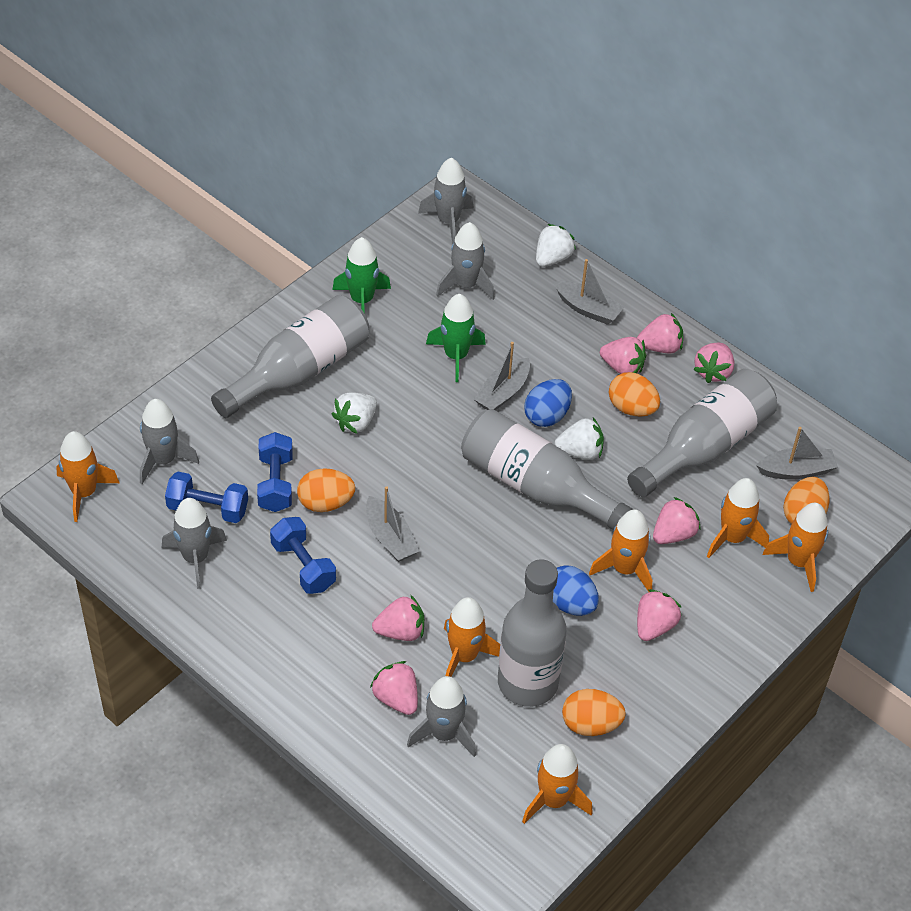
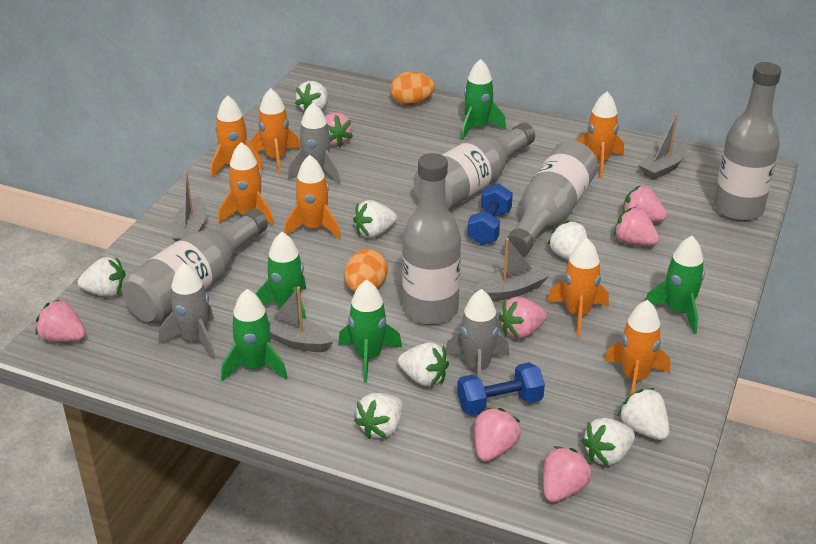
blue dumbbell: [165,472,248,523] [257,432,293,512] [270,517,336,594] = 3 -> [457,363,545,416] [467,184,513,245] = 2
blue egg: [524,379,572,427] [553,565,599,616] = 2 -> none = 0
green rocket: [332,237,391,314] [426,294,486,382] = 2 -> [221,289,288,381] [255,232,306,319] [338,279,402,383] [461,59,506,140] [645,236,705,334] = 5
grey bottle: [211,295,369,418] [461,409,633,530] [498,559,567,707] [627,369,777,497] = 4 -> [122,208,268,324] [402,153,461,325] [414,123,535,210] [505,141,598,256] [714,62,781,221] = 5
grey rocket: [140,399,199,484] [162,498,227,589] [407,676,476,757] [418,157,474,244] [436,222,495,300] = 5 -> [159,263,215,359] [288,102,340,184] [446,289,509,379] = 3
orange egg: [297,468,355,512] [562,689,626,736] [609,372,660,416] [783,477,830,524] = 4 -> [345,249,388,292] [391,72,435,105] = 2
orange rocket: [56,431,119,522] [444,597,500,677] [522,744,593,824] [589,509,652,592] [707,478,769,558] [763,503,828,592] = 6 -> [211,95,263,178] [218,142,274,226] [249,88,300,174] [284,155,341,239] [547,238,609,337] [576,92,624,178] [604,300,670,395] = 7
white strawberry: [332,392,377,433] [536,224,576,267] [555,418,604,460] = 3 -> [78,257,125,297] [295,81,328,111] [353,200,397,238] [354,393,403,439] [398,342,449,387] [548,220,588,260] [581,418,635,466] [618,388,669,440] = 8

